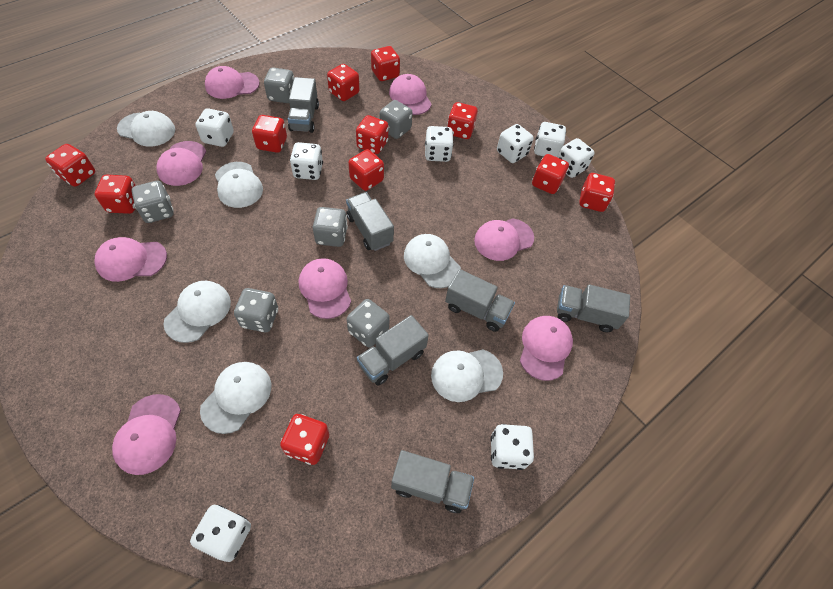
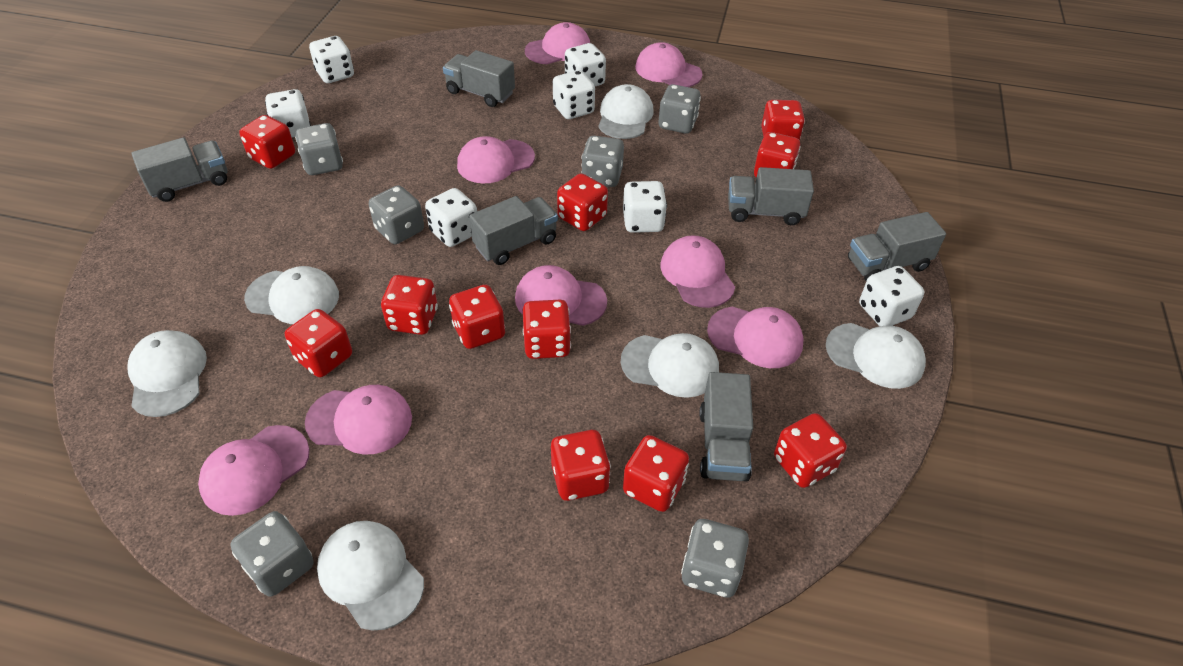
white dice: [190,505,251,562] [195,108,234,147] [290,142,323,180] [425,126,454,162] [490,424,534,470] [497,124,534,163] [534,122,566,157] [557,138,594,178] = 8 -> [265,89,311,137] [309,36,354,83] [425,188,477,247] [553,70,595,119] [565,43,606,86] [623,181,667,233] [859,266,924,326] = 7

